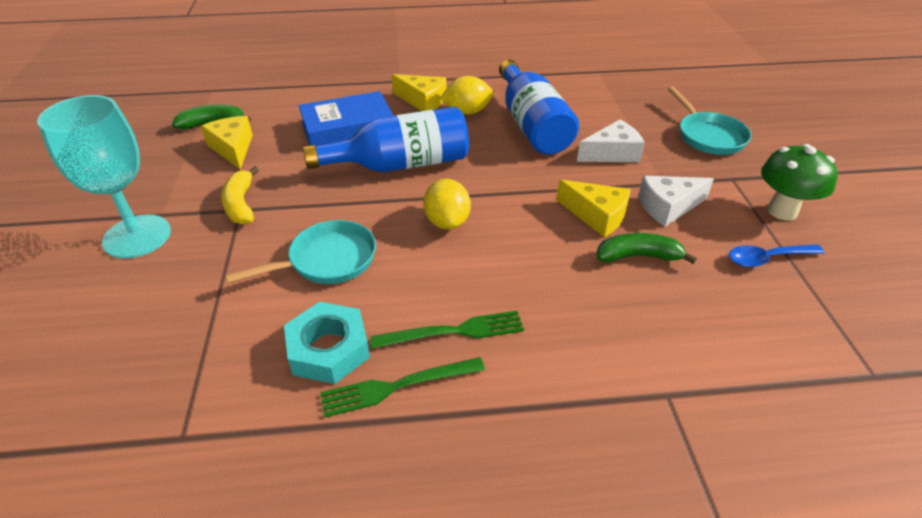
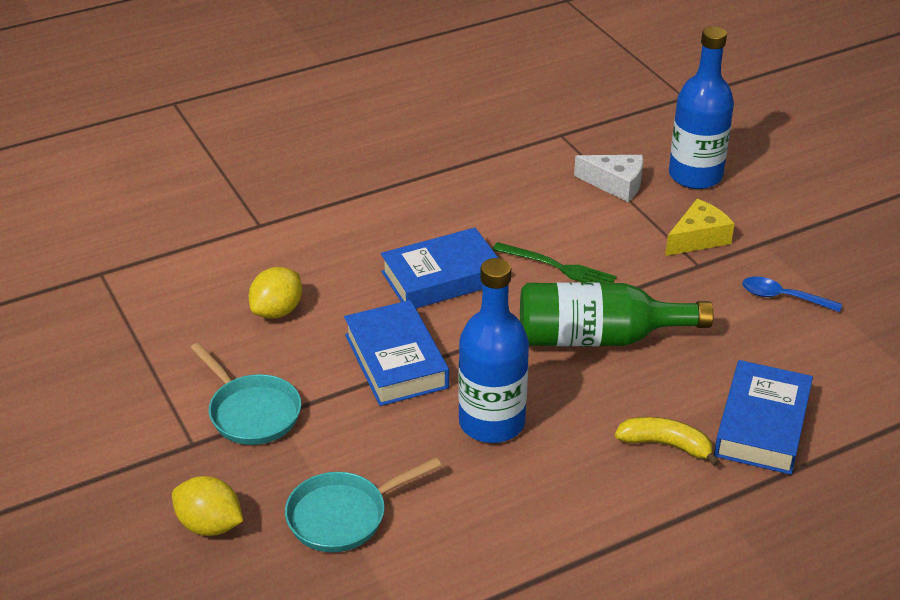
blue book: [298,91,394,146] = 1 -> [344,300,449,406] [381,228,498,308] [714,360,813,475] = 3
green banana: [172,104,251,130] [597,233,697,264] = 2 -> none = 0
green bottle: none = 0 -> [520,282,713,346] = 1
green fork: [320,357,485,418] [370,311,524,349] = 2 -> [492,242,617,283] = 1
green mushroom: [761,144,838,220] = 1 -> none = 0
turquoise goblet: [37,95,171,259] = 1 -> none = 0
turquoise nut: [284,302,370,384] = 1 -> none = 0
white cheese: [577,120,645,162] [638,176,714,226] = 2 -> [574,155,643,202] = 1
yellow cheese: [201,116,253,170] [391,74,446,111] [556,180,631,237] = 3 -> [665,199,735,256] = 1

